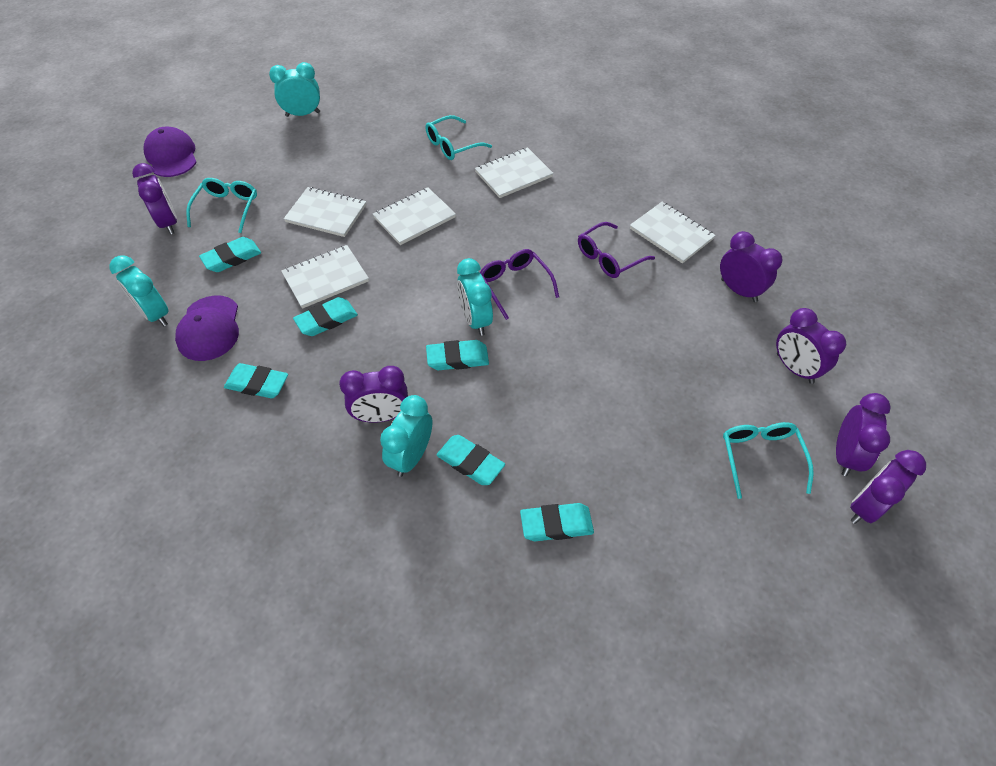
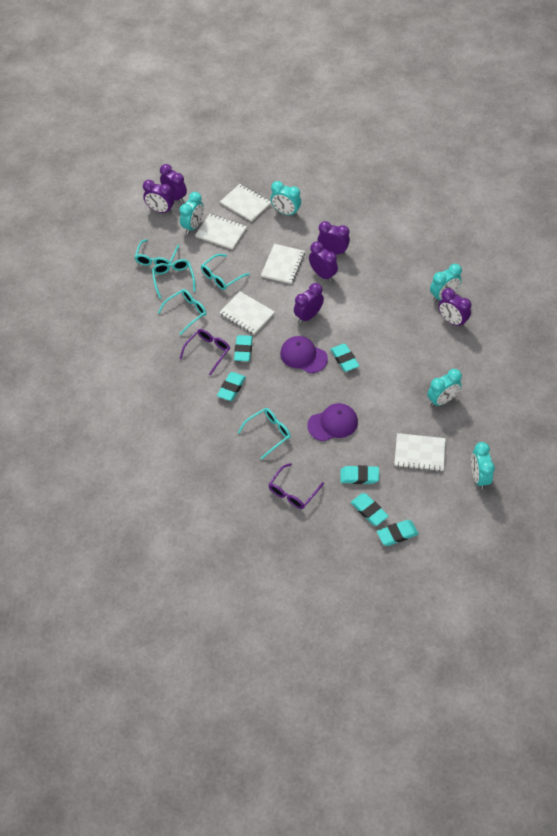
turquoise clock: [110,255,169,326] [269,62,320,117] [380,395,433,477] [457,258,493,336] = 4 -> [179,192,204,234] [270,181,301,216] [427,369,462,407] [430,264,462,302] [471,442,495,489] = 5
turquoise glasses: [186,178,257,233] [425,115,492,160] [723,422,814,499] = 3 -> [135,239,180,266] [152,259,196,299] [158,289,206,335] [201,254,250,290] [238,408,291,459] = 5

